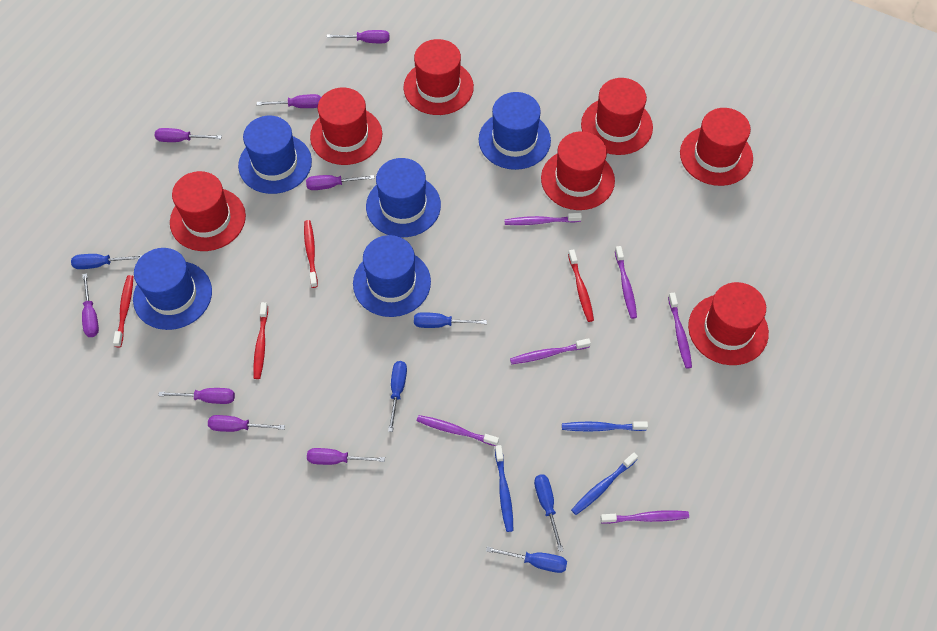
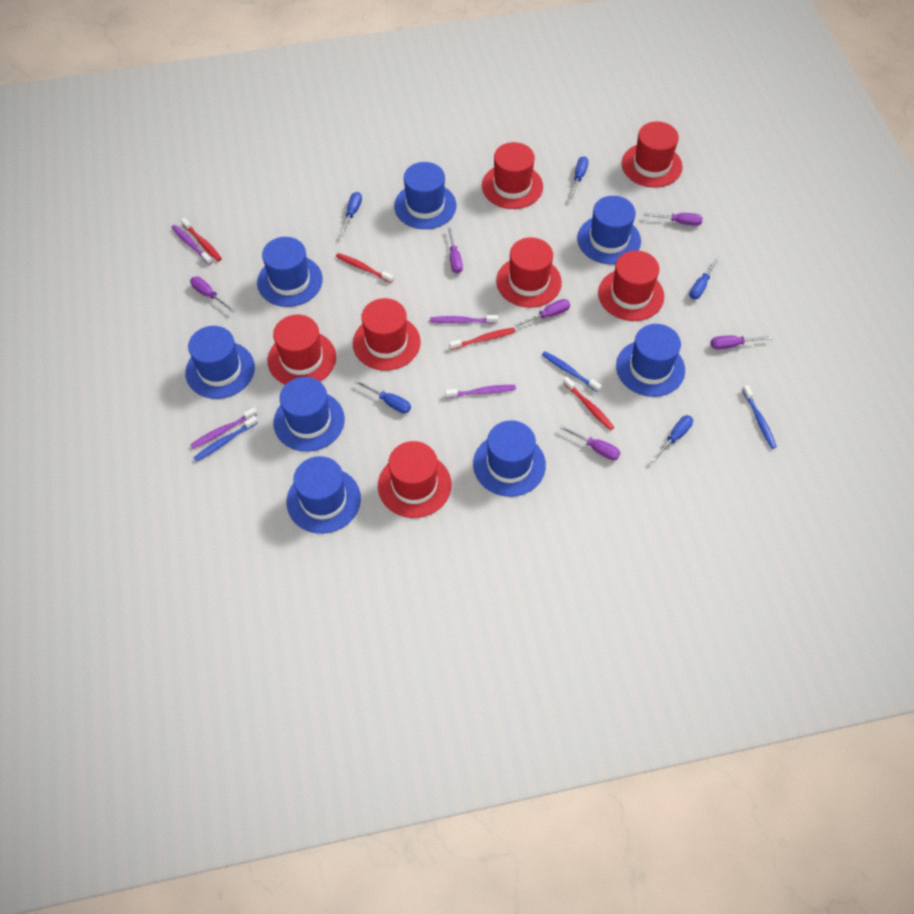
blue hat: [133,248,212,330] [238,116,312,194] [353,235,431,317] [366,158,441,237] [479,92,551,170] = 5 -> [185,326,255,399] [257,237,323,307] [273,377,345,452] [286,456,361,534] [394,162,456,229] [473,420,546,497] [577,196,641,264] [616,324,685,397] = 8
purple screwdriver: [82,273,99,337] [155,128,222,142] [158,388,235,404] [208,415,285,432] [257,94,321,108] [306,175,374,190] [307,448,385,465] [327,30,389,43] = 8 -> [190,276,235,312] [448,227,463,274] [515,299,570,327] [560,425,620,460] [644,213,703,226] [711,335,773,350] = 6
purple toothbrush: [417,415,499,446] [504,213,582,225] [510,338,591,364] [600,510,689,524] [615,246,637,319] [668,293,692,369] = 6 -> [171,225,212,265] [190,407,257,449] [430,315,498,324] [445,385,516,398] = 4

